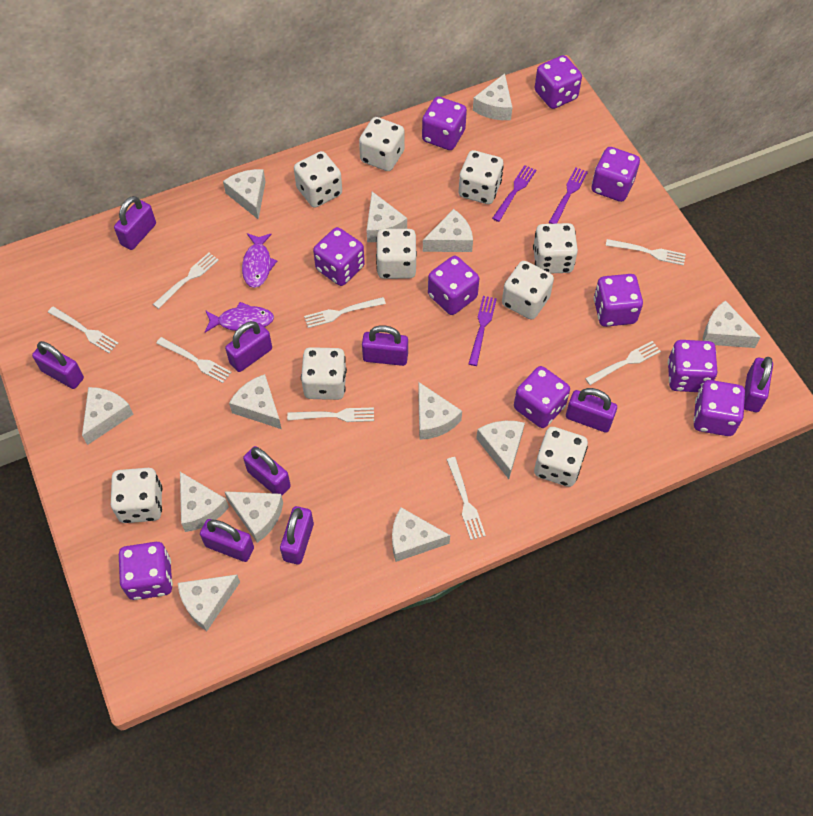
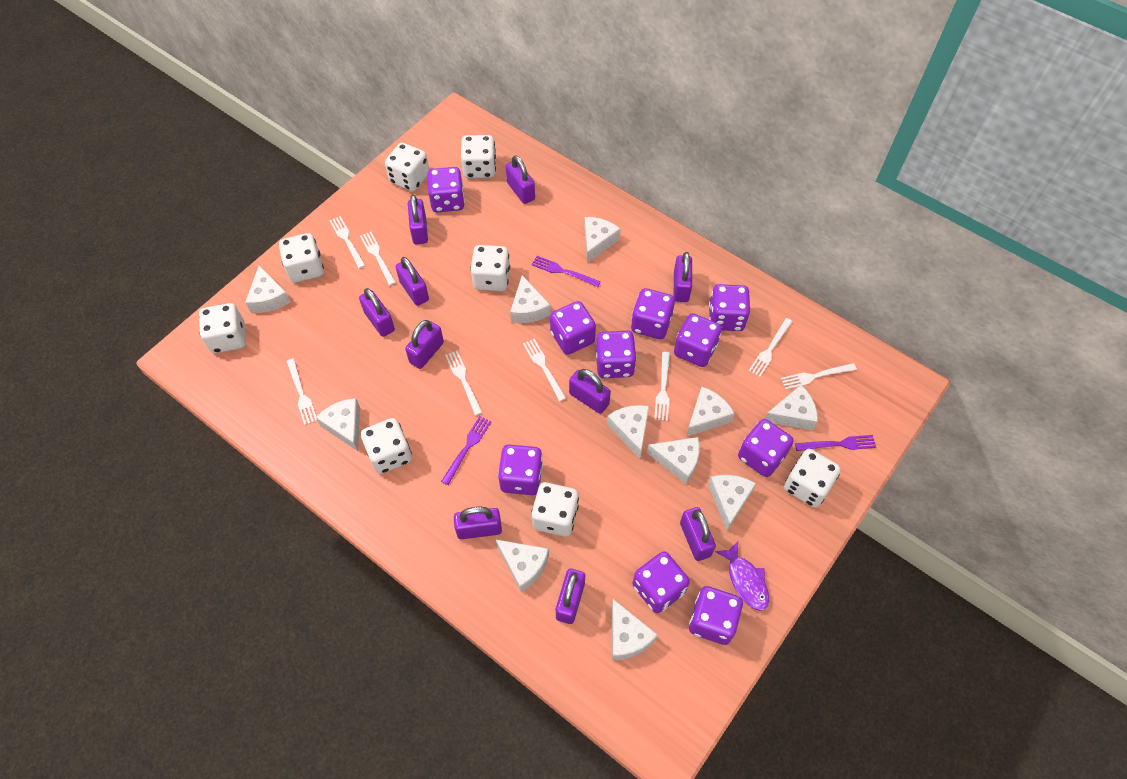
purple fish: [205,302,274,333] [242,233,277,288] = 2 -> [715,541,769,611] = 1
purple padlock: [32,341,84,389] [114,196,156,250] [200,519,254,562] [225,321,272,372] [243,446,291,495] [280,506,314,565] [362,325,408,366] [566,388,617,432] [744,357,773,412] = 9 -> [359,288,395,337] [396,257,429,306] [405,320,444,369] [408,195,428,244] [454,507,502,539] [506,155,535,204] [556,569,585,624] [569,369,611,414] [674,252,692,302] [680,507,716,561] = 10
white cheese: [82,387,133,445] [178,574,240,631] [180,472,229,532] [223,169,266,219] [224,491,283,543] [229,374,281,429] [367,192,407,242] [392,507,450,562] [418,382,462,440] [423,209,473,252] [473,73,512,120] [476,421,525,479] [703,300,761,348] = 13 -> [245,265,290,313] [316,398,360,451] [496,540,549,592] [510,275,551,323] [584,217,621,263] [607,405,649,458] [612,599,658,661] [647,437,700,484] [686,386,735,437] [708,475,756,530] [765,385,818,430] = 11
white dice: [111,468,162,523] [294,151,342,208] [301,347,347,400] [359,117,405,171] [376,229,417,279] [459,150,503,204] [502,261,554,320] [533,223,578,273] [534,427,588,487] = 9 -> [199,303,246,353] [279,233,324,283] [361,418,412,474] [385,143,429,192] [461,135,496,178] [470,245,510,291] [531,482,579,537] [784,449,841,508] = 8

